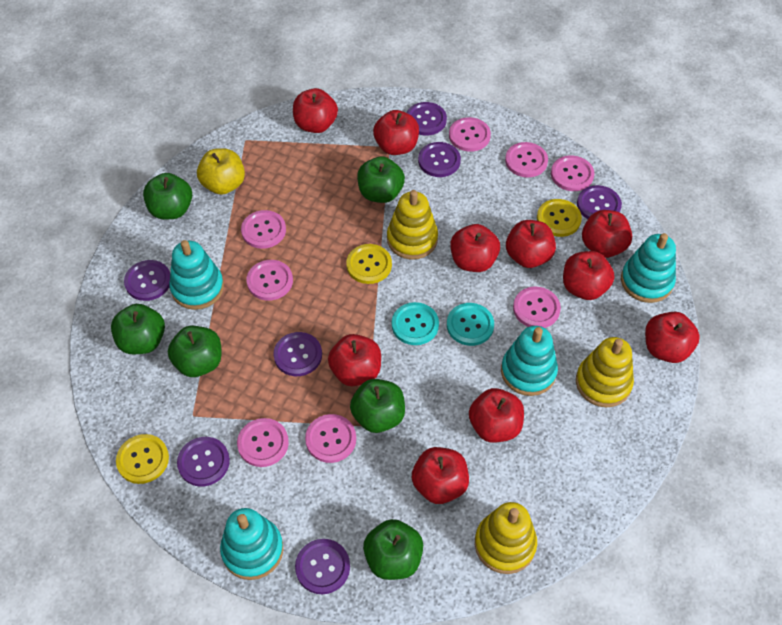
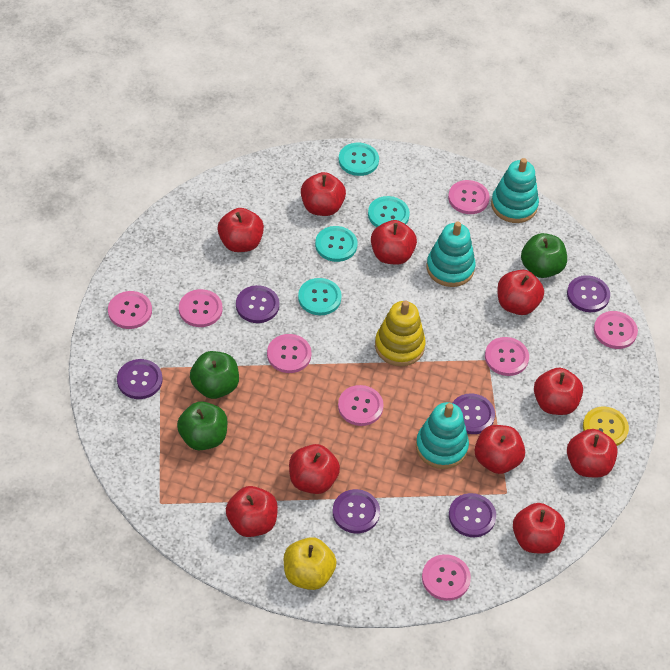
green apple: [111,304,165,354] [143,173,192,219] [168,326,222,377] [350,379,405,433] [357,156,405,203] [363,519,423,580] = 6 -> [177,401,228,450] [190,351,239,399] [521,233,567,278] = 3
purple button: [124,260,170,301] [177,437,230,487] [274,332,322,376] [295,539,350,594] [406,102,447,136] [418,142,461,177] [577,185,622,219] = 7 -> [117,359,163,399] [236,285,279,323] [333,489,380,533] [449,493,496,537] [453,393,495,434] [567,275,610,312] = 6
turquoise button: [392,302,439,345] [447,303,494,346] = 2 -> [298,278,342,315] [315,226,357,262] [339,143,379,176] [368,196,410,227] = 4
turquoise stacking toy: [169,240,224,310] [220,508,283,580] [501,326,558,396] [621,233,676,303] = 4 -> [416,402,469,469] [427,222,475,287] [491,158,539,223] = 3
yellow button: [116,434,169,484] [346,244,392,284] [537,199,582,237] = 3 -> [583,406,629,446] = 1
yellow stacking toy: [387,190,438,260] [475,502,537,574] [576,337,634,407] = 3 -> [375,301,426,366] = 1

